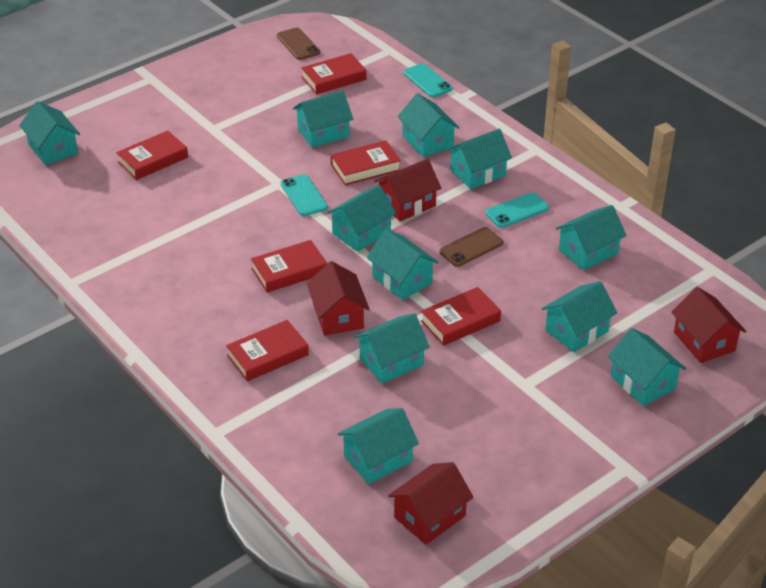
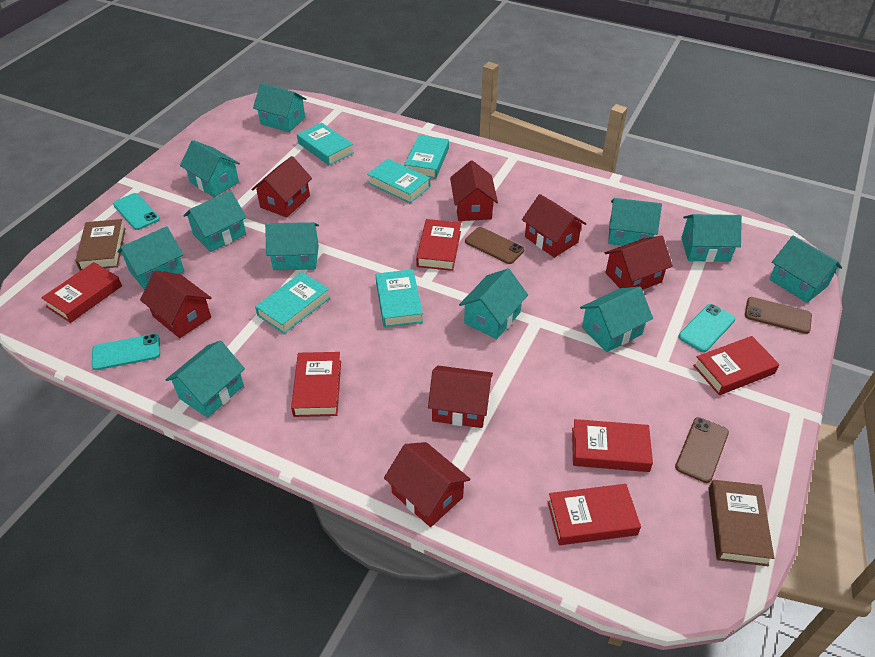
brown book: none = 0 -> [76,219,126,271] [708,480,774,566] = 2
brown phone: [277,27,320,60] [439,227,503,267] = 2 -> [465,227,525,264] [675,417,729,483] [745,297,812,334] = 3
red house: [307,261,369,336] [374,159,441,221] [388,462,474,545] [671,287,746,363] = 4 -> [140,270,212,338] [251,156,312,218] [384,442,471,527] [428,366,493,428] [450,160,498,221] [522,194,586,258] [604,235,673,290] = 7
turquoise book: none = 0 -> [255,272,330,334] [297,123,354,165] [367,159,430,203] [376,269,423,328] [404,135,449,179] = 5

